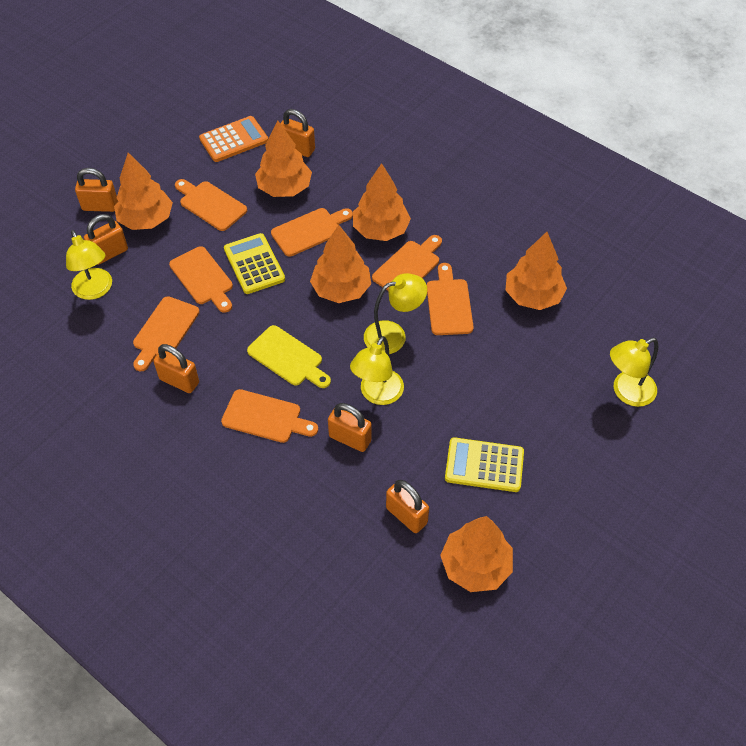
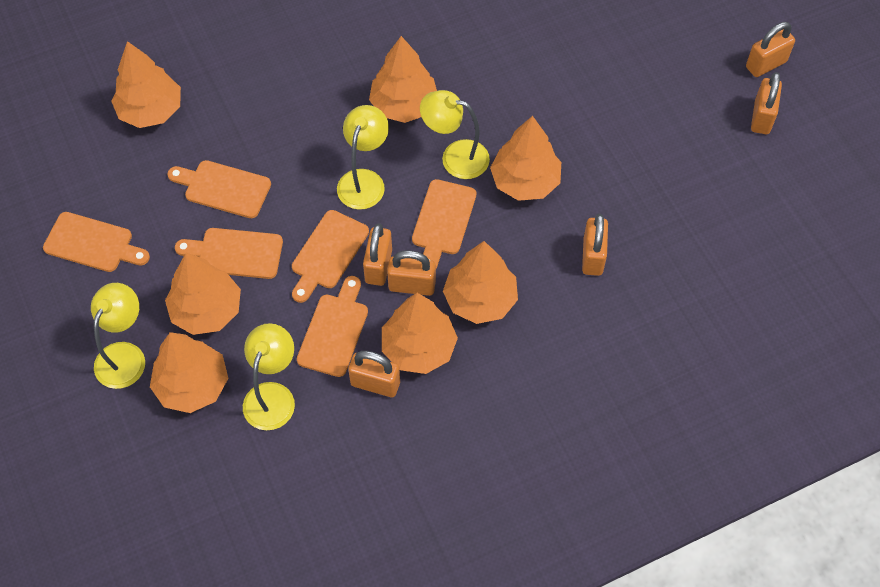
orange calculator: [199,116,268,162] = 1 -> none = 0
orange cutting board: [133,296,200,371] [169,246,233,313] [175,179,247,231] [221,389,318,443] [271,208,353,257] [372,235,442,291] [427,263,474,335] = 7 -> [43,212,150,272] [167,160,271,218] [175,228,283,279] [292,210,369,303] [297,276,368,377] [412,179,477,269] = 6
orange tree: [114,153,173,230] [255,120,312,197] [310,225,371,303] [353,163,411,241] [440,516,513,592] [505,232,567,310] = 6 -> [111,41,181,128] [150,332,228,413] [165,252,241,335] [369,36,437,123] [382,293,458,374] [443,241,518,324] [490,116,561,201] = 7
yellow calculator: [224,233,285,294] [445,437,524,492] = 2 -> none = 0
yellow cutting board: [247,325,331,388] = 1 -> none = 0

